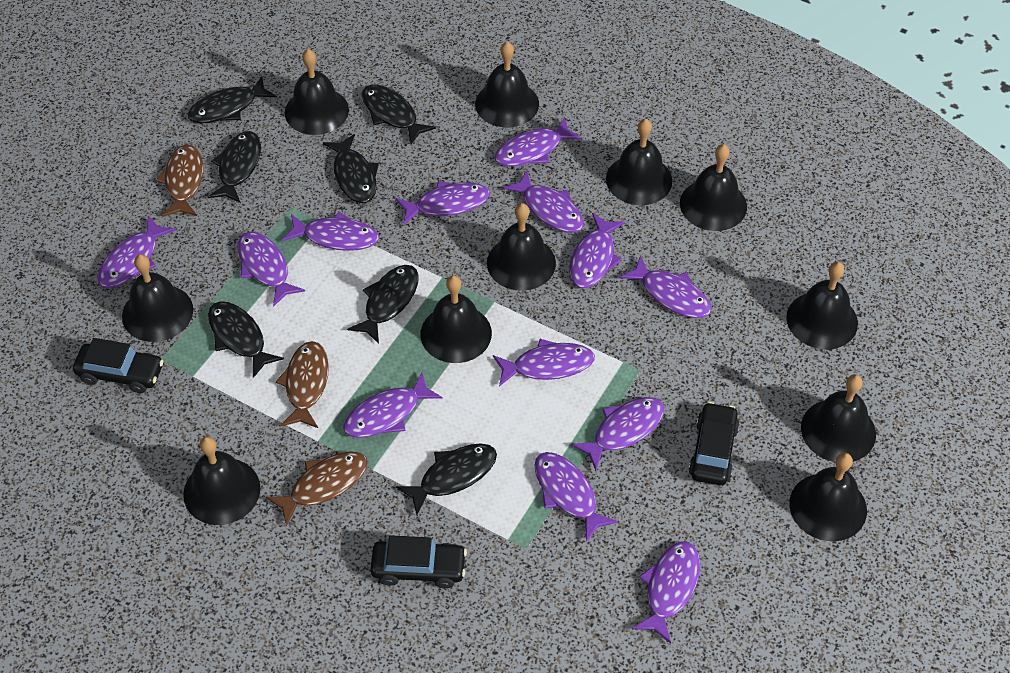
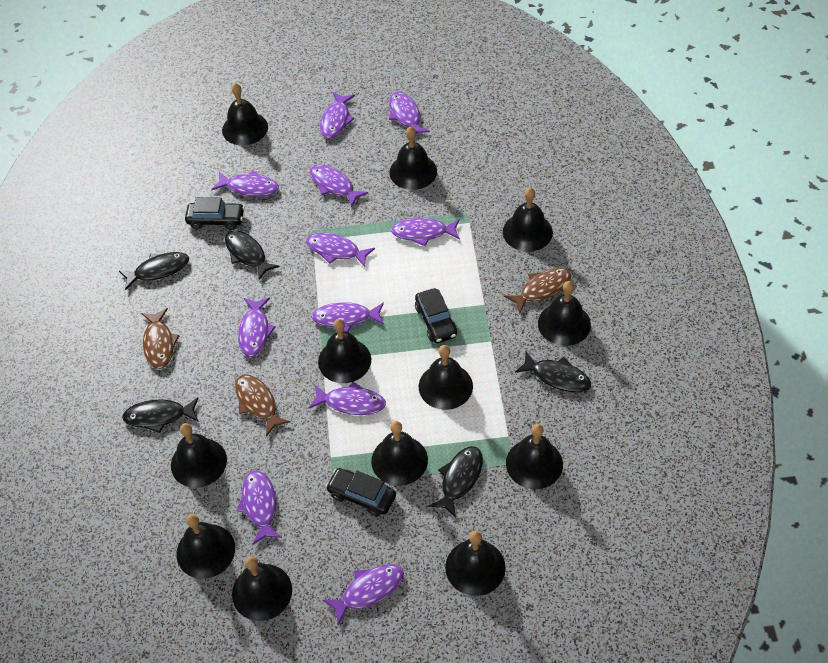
black bell: [122,254,193,342] [183,436,260,525] [285,49,349,135] [420,275,492,363] [475,42,539,127] [487,203,556,291] [606,119,672,205] [680,144,747,231] [786,262,858,349] [789,453,867,541] [801,374,876,462] = 11 -> [171,423,227,488] [176,514,235,579] [222,83,268,146] [232,556,292,621] [318,319,371,383] [371,421,428,486] [389,126,437,190] [419,345,473,410] [445,531,506,596] [503,188,553,252] [506,424,563,489] [538,281,591,346] = 12
black fish: [187,76,276,123] [208,131,261,203] [208,301,284,378] [323,134,379,203] [347,265,419,344] [362,85,436,144] [396,444,497,515] = 7 -> [119,252,189,290] [122,397,199,433] [225,230,280,280] [429,446,483,518] [515,352,591,392] = 5
purple fish: [98,216,176,288] [237,232,305,307] [282,212,379,251] [343,372,442,438] [395,181,490,225] [493,339,595,387] [494,117,582,166] [503,171,584,233] [534,452,618,542] [569,213,625,288] [571,397,664,470] [619,255,712,318] [632,541,700,644] = 13 -> [212,170,279,197] [237,470,282,545] [238,297,276,357] [306,233,375,267] [309,382,386,415] [310,165,368,208] [312,302,384,332] [320,92,355,139] [323,564,404,626] [389,92,430,134] [391,218,460,246] = 11

